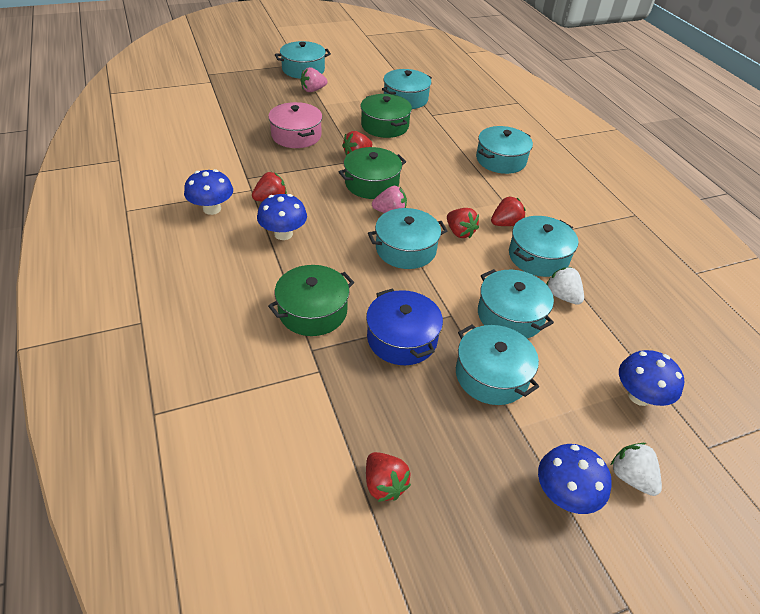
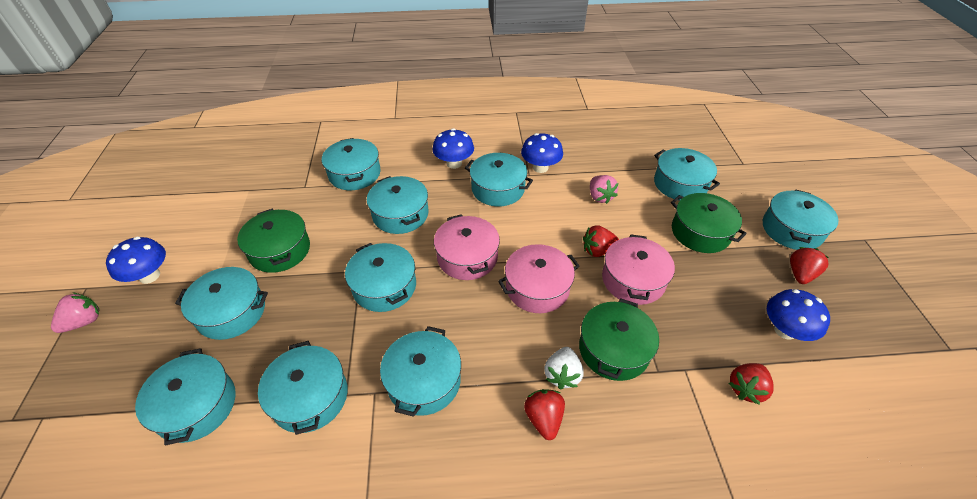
blue pot: [366,289,443,365] = 1 -> none = 0
pink pot: [268,102,322,148] = 1 -> [434,214,500,280] [498,244,580,313] [602,234,675,305] = 3
red strawberry: [252,172,287,201] [342,131,372,156] [366,452,411,502] [447,208,479,238] [491,197,526,226] = 5 -> [524,389,565,440] [583,226,619,257] [729,363,774,405] [790,247,829,284] = 4
turquoise pot: [275,41,331,79] [368,208,447,269] [382,69,432,109] [456,325,539,405] [476,126,533,174] [478,269,554,339] [509,216,578,277] = 7 -> [135,348,235,446] [175,267,268,340] [258,341,348,435] [322,138,381,190] [345,243,416,312] [367,176,429,234] [380,326,461,417] [465,153,533,206] [654,148,720,201] [763,189,839,250] = 10
white strawberry: [546,267,584,305] [611,443,662,496] = 2 -> [544,347,584,389] = 1

